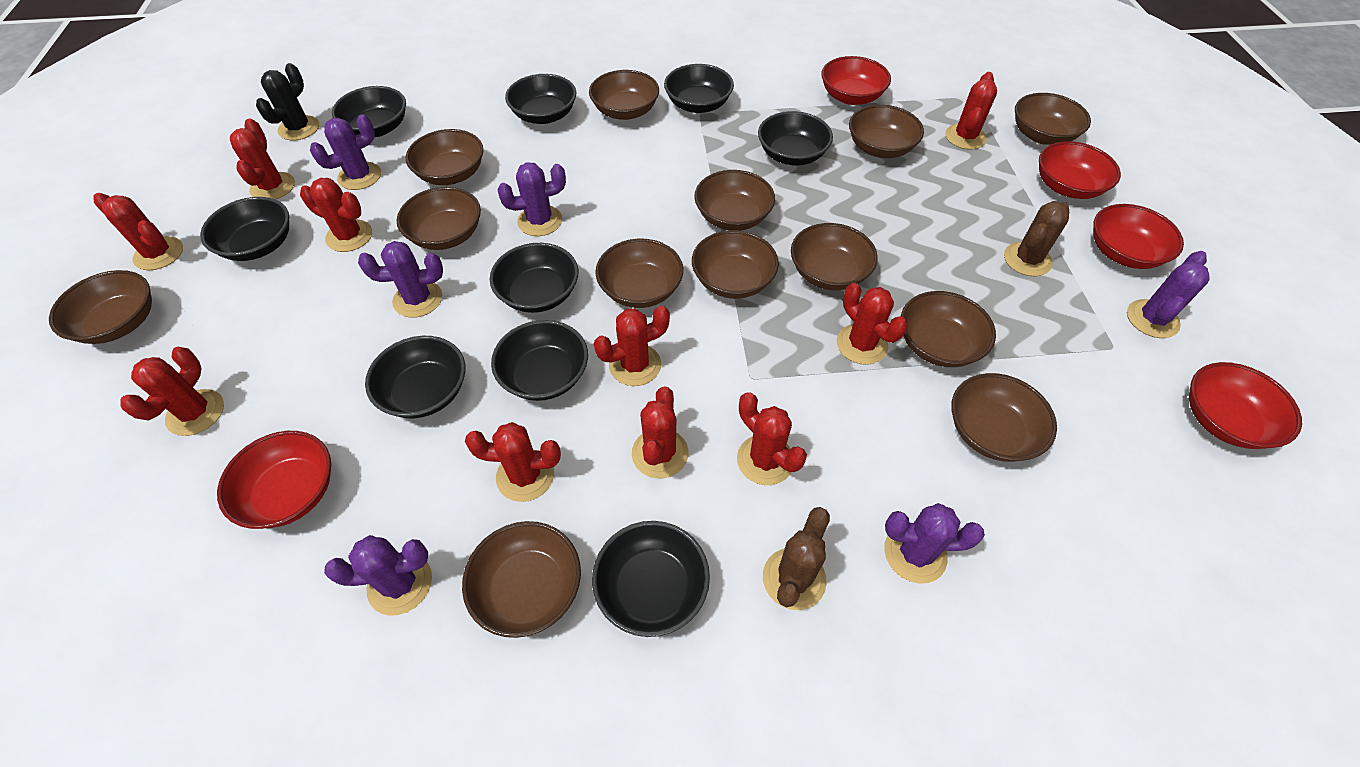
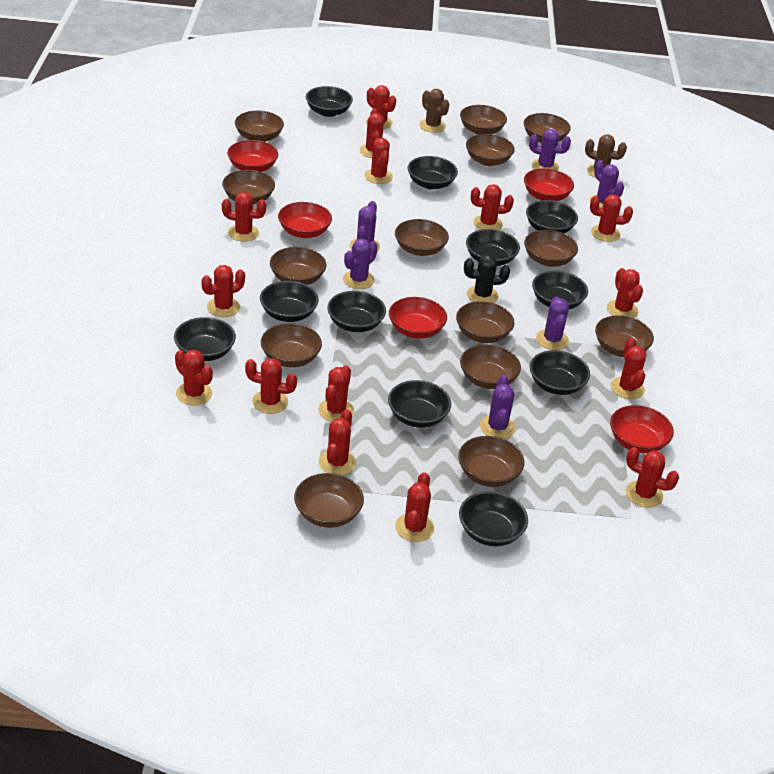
black bowl: [200,197,289,261] [332,86,406,137] [365,336,465,418] [490,243,579,313] [491,320,588,401] [505,74,576,124] [592,521,710,637] [664,64,734,113] [758,111,833,165] = 9 -> [174,317,236,361] [260,281,319,322] [306,86,353,117] [327,291,386,332] [388,380,451,428] [407,156,458,190] [459,491,528,546] [466,229,520,266] [526,200,578,233] [530,350,590,395] [532,271,588,309] = 11
brown bowl: [49,270,152,344] [397,187,481,250] [406,129,484,185] [462,521,581,638] [589,70,659,120] [595,239,683,308] [692,230,779,299] [694,170,775,231] [791,223,878,290] [849,105,924,158] [901,291,996,367] [951,373,1057,462] [1015,93,1091,145] = 13 -> [222,170,275,204] [235,111,284,142] [261,323,322,367] [270,247,326,285] [294,473,364,528] [395,219,449,256] [456,301,515,343] [458,436,524,487] [460,105,507,135] [460,344,521,389] [466,134,515,166] [524,113,571,143] [524,230,578,267] [595,315,654,357] = 14
red cactus: [93,193,183,270] [120,347,224,436] [230,119,295,199] [300,178,372,252] [465,422,561,502] [594,306,670,386] [632,387,689,478] [737,392,807,485] [837,283,908,365] [945,72,997,149] = 10 -> [175,350,213,406] [201,265,245,317] [222,192,266,242] [245,358,297,414] [318,365,354,422] [319,409,356,475] [360,109,384,158] [364,138,393,184] [366,85,396,129] [395,472,434,542] [471,184,514,230] [590,194,633,242] [607,268,643,318] [611,338,646,399] [626,447,679,508] = 15

